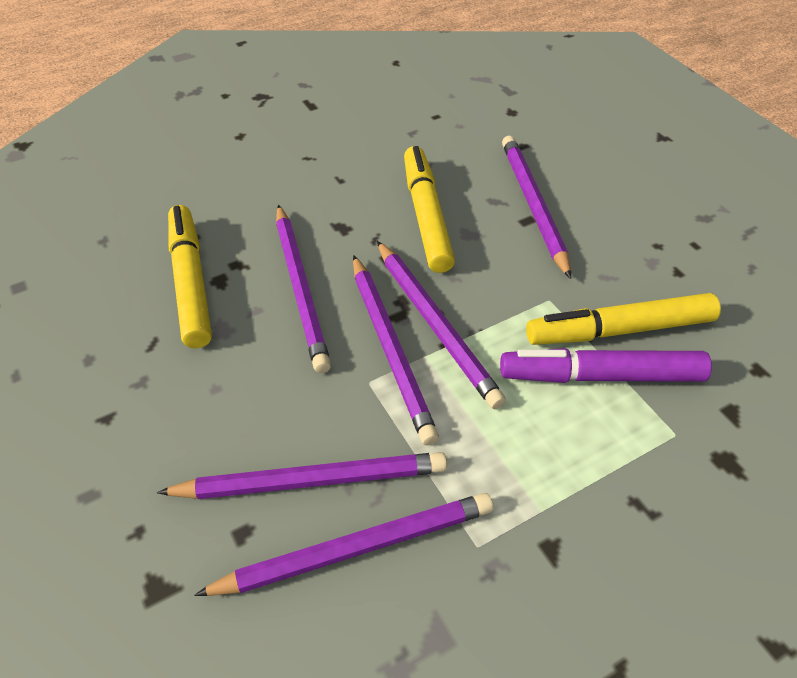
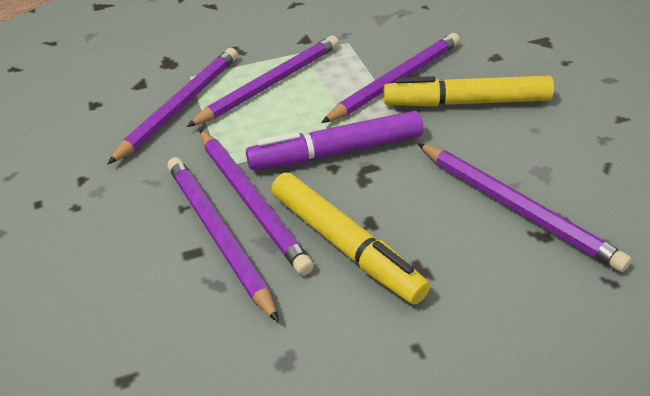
yellow marker: [168,205,212,348] [404,146,455,273] [526,293,721,345] = 3 -> [271,173,430,305] [383,76,554,107] = 2

